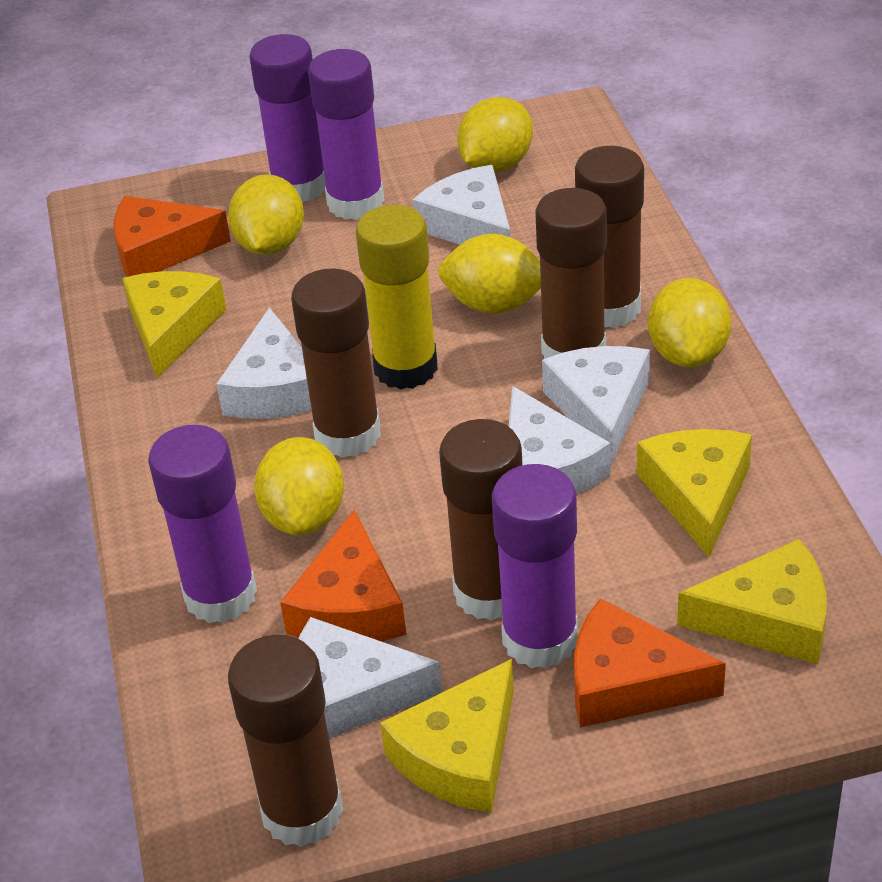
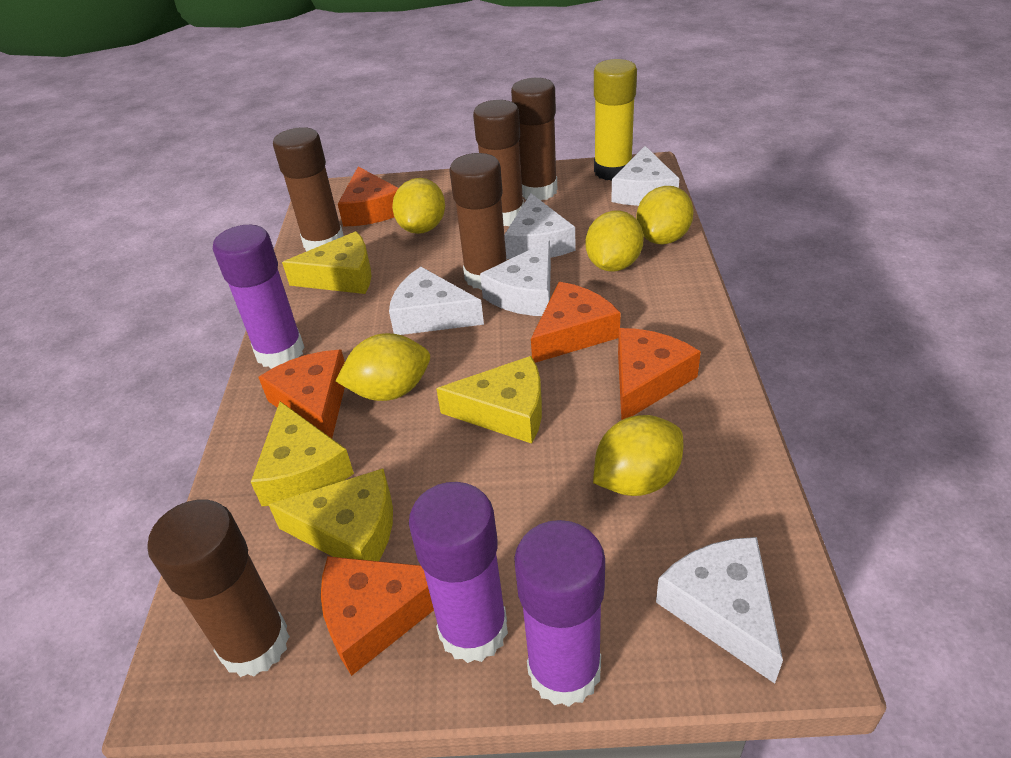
orange cheese: [114,196,231,277] [280,510,406,641] [574,598,726,728] = 3 -> [259,350,345,438] [321,556,434,676] [338,166,398,227] [531,282,621,363] [618,328,701,420] = 5
purple glue stick: [148,425,257,623] [249,34,326,203] [308,49,385,220] [492,464,578,669] = 4 -> [213,225,305,369] [409,482,508,663] [514,520,605,707] = 3

